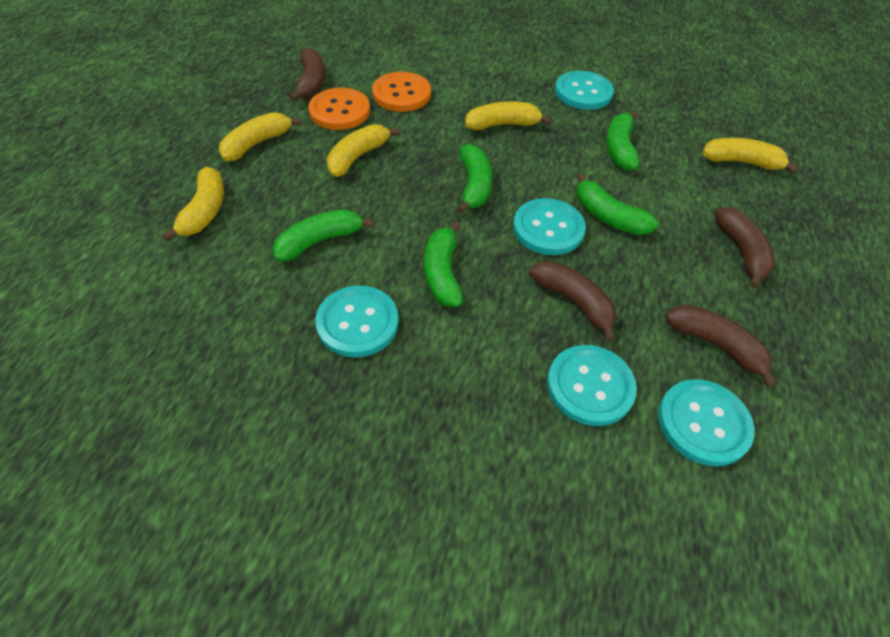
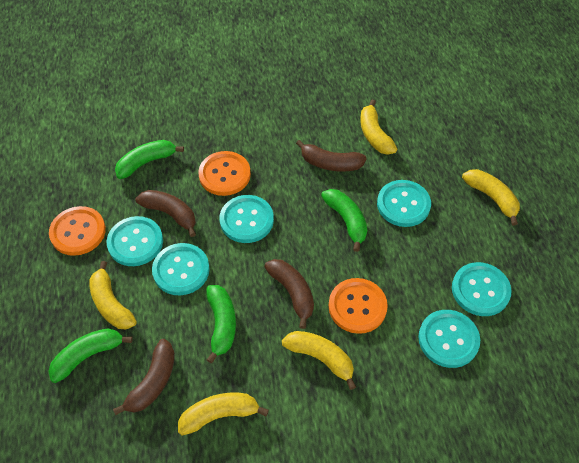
green banana: [273,209,374,262] [424,221,463,307] [457,144,492,214] [577,173,659,235] [606,111,639,171] = 5 -> [48,328,133,383] [115,140,184,179] [206,285,236,363] [321,189,367,252] = 4
orange button: [308,88,370,130] [372,72,431,112] = 2 -> [49,206,106,256] [198,151,251,196] [328,278,388,334] = 3
turquoise button: [315,286,399,358] [513,198,586,255] [547,345,637,426] [555,71,614,110] [658,379,755,467] = 5 -> [107,216,163,266] [152,243,210,295] [219,195,274,243] [377,180,431,227] [418,310,480,368] [452,262,511,316] = 6

